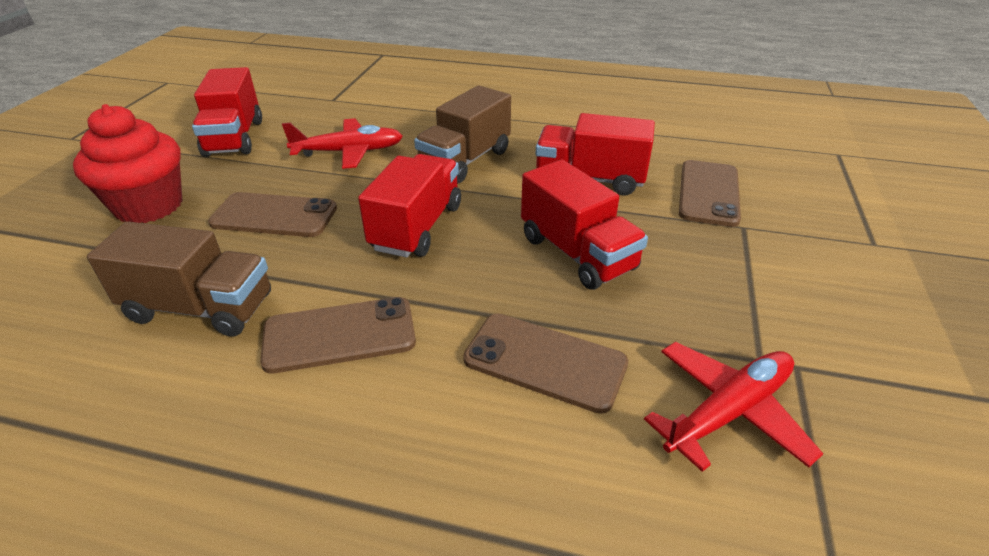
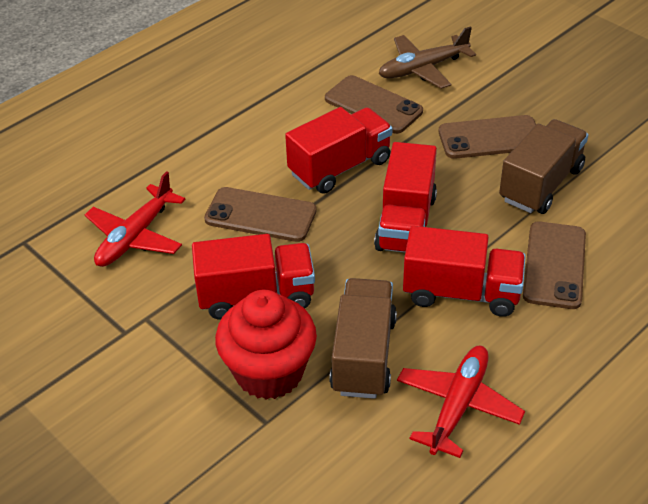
brown plane: none = 0 -> [379,26,476,89] = 1

